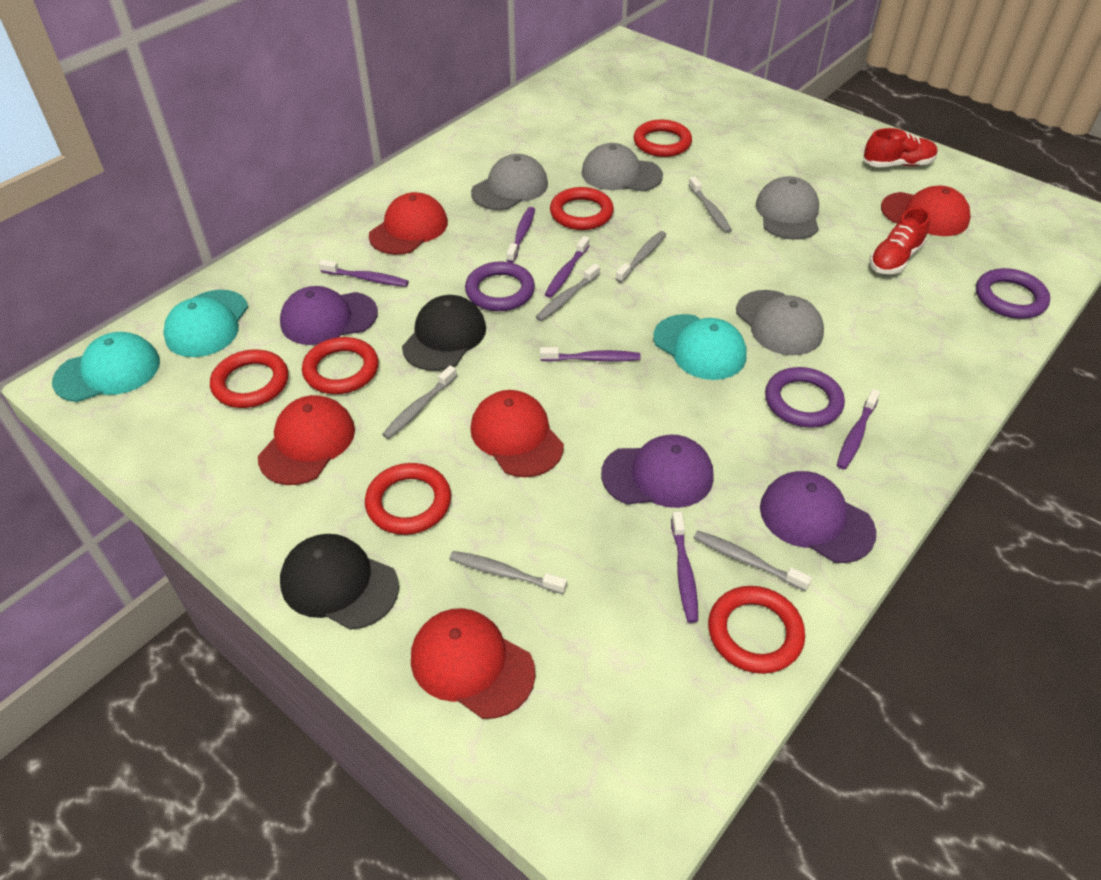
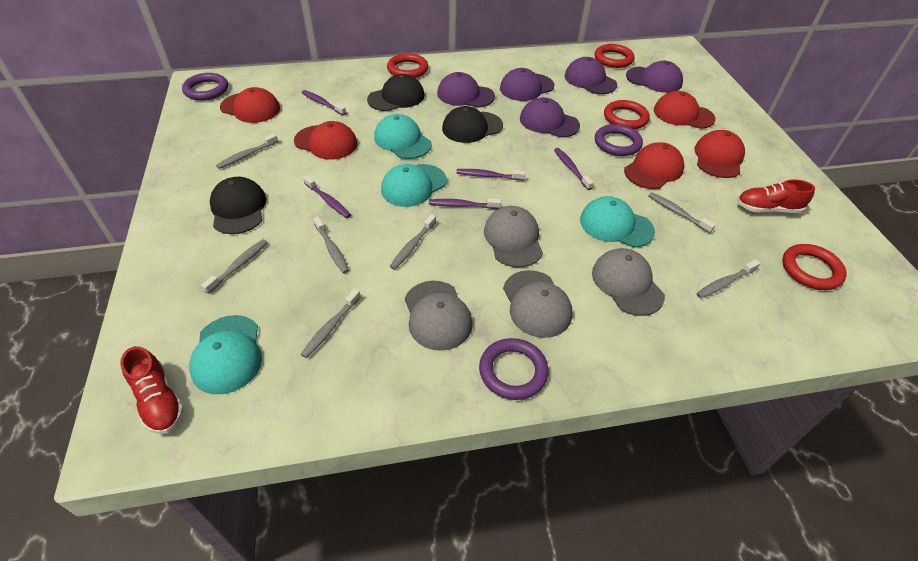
black cap: [280,534,399,630] [402,295,486,371] = 2 -> [210,177,266,234] [367,74,425,111] [442,106,503,143] = 3
grey toothbrush: [382,365,457,439] [449,551,567,594] [536,263,600,321] [616,231,666,283] [688,177,732,233] [694,531,812,591] = 6 -> [201,239,268,294] [216,134,278,169] [301,289,361,358] [313,216,349,274] [390,214,436,269] [648,192,716,233] [696,259,760,298] = 7
purple cap: [280,286,378,345] [601,435,714,508] [760,471,876,563] = 3 -> [437,72,495,108] [500,68,554,101] [520,97,580,138] [565,57,617,94] [626,61,683,93] = 5
purple toothbrush: [319,259,409,287] [507,207,535,263] [540,347,641,362] [545,236,590,298] [671,512,698,623] [837,389,880,470] = 6 -> [301,90,346,115] [303,175,351,218] [429,198,501,209] [456,169,525,181] [554,148,594,190] = 5
red ring: [210,349,288,408] [302,337,379,394] [365,463,451,535] [550,187,614,230] [634,120,692,157] [708,586,805,674] = 6 -> [387,53,428,78] [595,44,635,68] [604,100,650,129] [782,244,847,290] = 4
turquoise cap: [52,332,160,402] [163,290,248,357] [653,314,747,380] = 3 -> [189,315,262,394] [374,114,432,159] [381,164,447,207] [580,196,655,248] = 4

